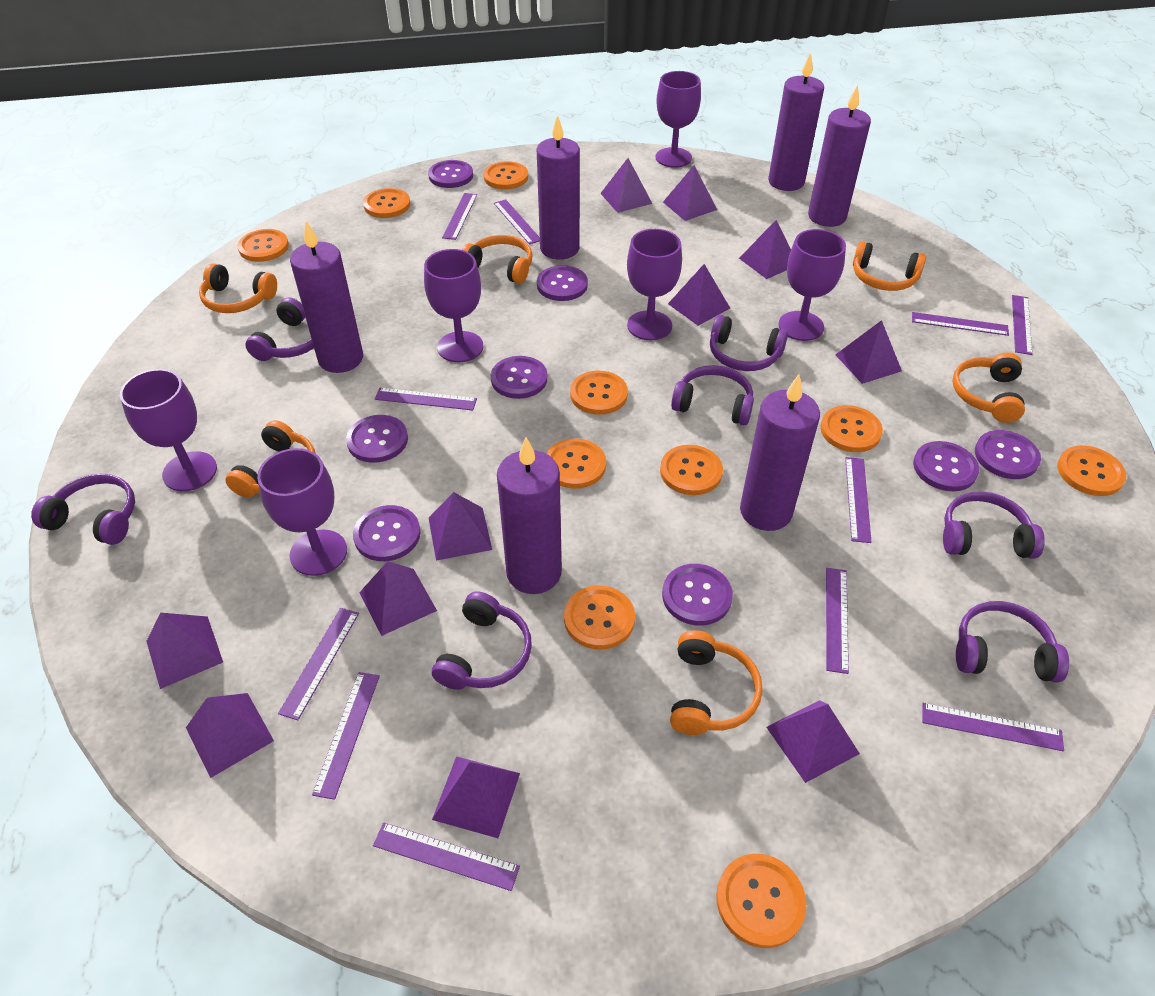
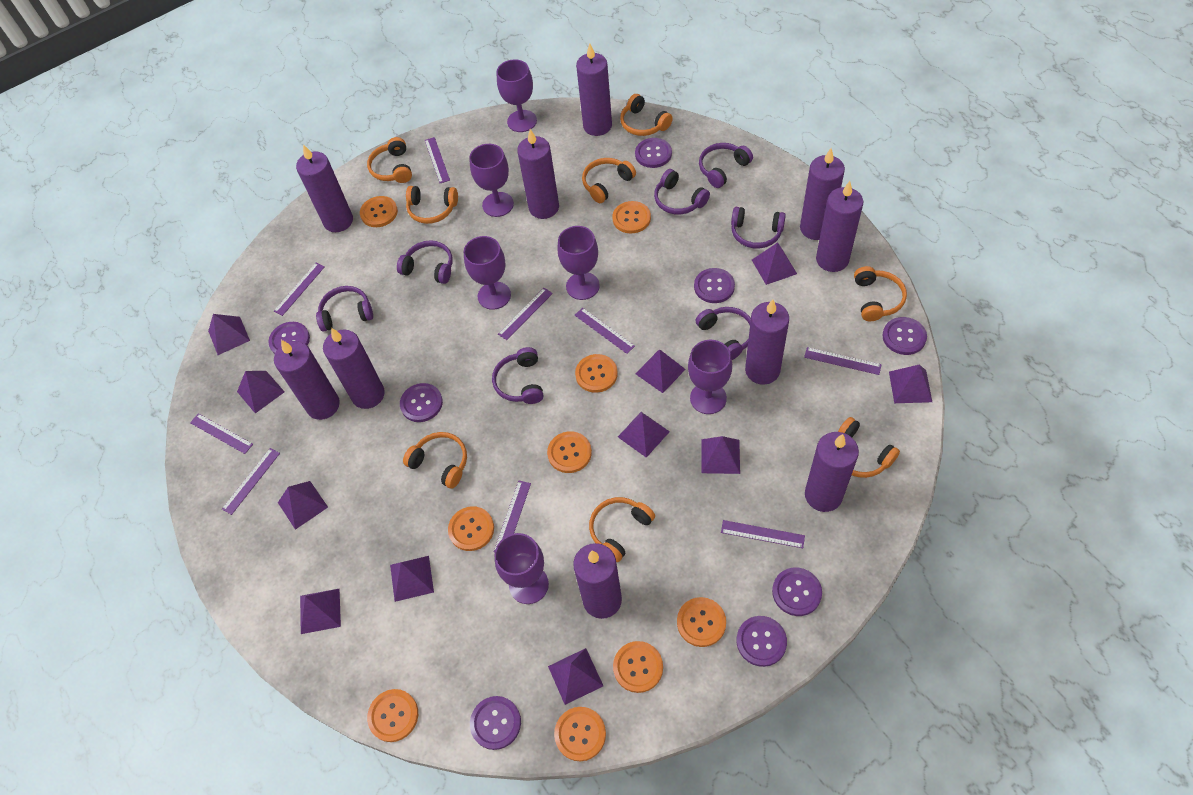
orange button: [238,229,289,262] [363,188,410,218] [483,161,528,189] [546,439,606,489] [564,586,635,650] [570,371,628,415] [660,445,723,495] [716,854,807,948] [820,405,883,452] [1057,446,1126,496] = 10 -> [360,196,398,227] [367,689,418,742] [448,506,494,551] [547,431,592,473] [554,707,606,761] [575,354,618,393] [612,201,651,234] [613,641,663,693] [677,597,726,647] = 9
orange headphones: [199,263,277,313] [225,420,316,497] [462,235,533,284] [670,630,763,735] [853,241,926,291] [952,352,1025,423] = 6 -> [367,137,412,183] [403,432,467,489] [406,186,458,224] [582,158,636,203] [589,497,655,562] [620,94,673,136] [838,417,900,478] [854,266,907,321] = 8
purple candle: [290,221,363,373] [497,437,562,594] [537,115,580,259] [740,374,820,531] [768,53,824,191] [808,85,871,227] = 6 -> [274,340,340,420] [296,144,353,232] [323,328,385,409] [517,129,559,219] [573,543,622,619] [576,43,612,136] [745,299,789,385] [800,148,845,240] [805,432,859,512] [816,181,863,272] = 10
purple ruler: [278,608,359,720] [312,672,380,800] [373,822,520,891] [375,388,477,410] [442,193,477,240] [494,199,540,244] [826,568,849,674] [845,457,872,543] [912,312,1009,336] [922,703,1064,751] [1012,295,1032,355] = 11 -> [190,413,253,454] [222,448,280,515] [274,263,325,316] [425,137,450,183] [494,481,531,552] [498,288,553,340] [575,308,635,354] [721,520,805,548] [804,347,882,375] = 9

